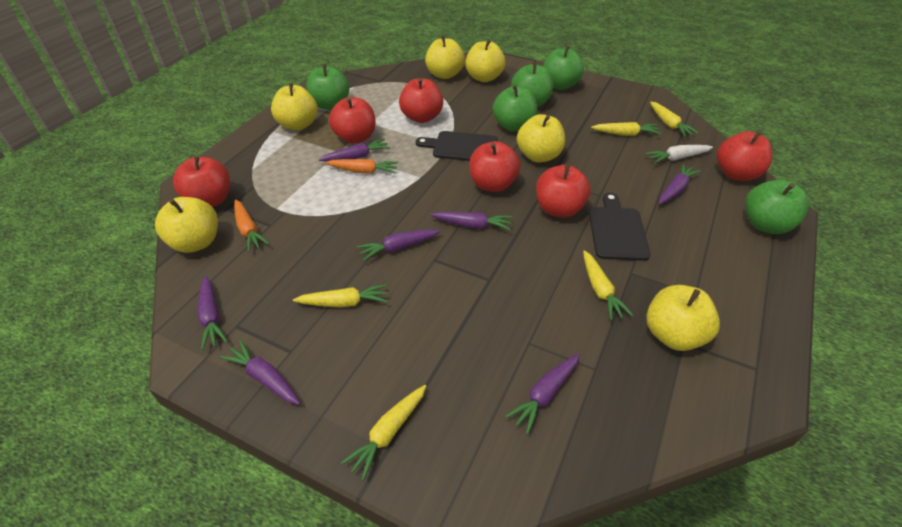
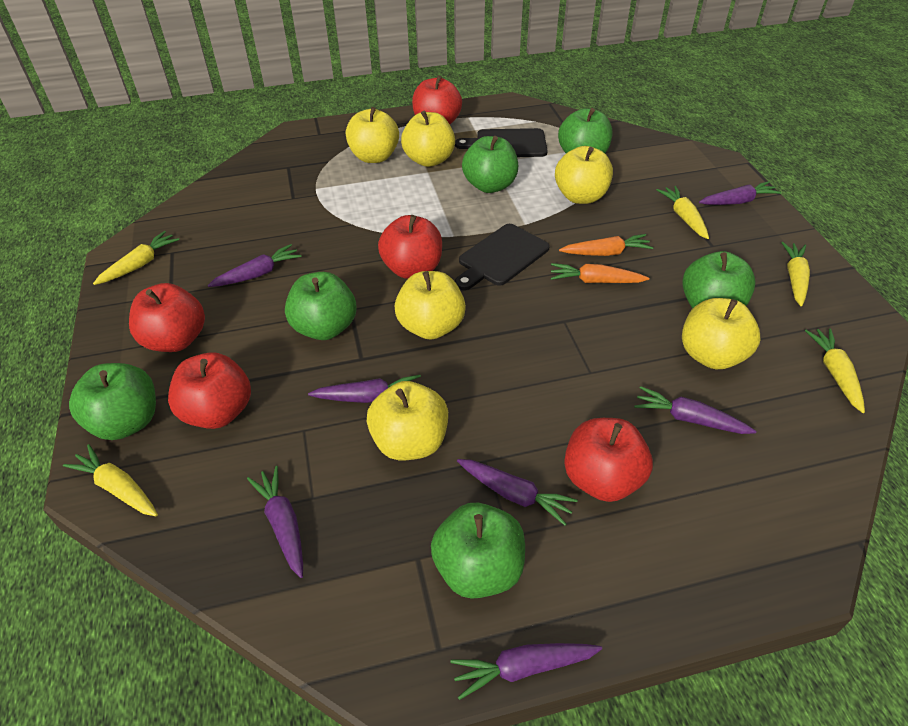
green apple: [306,64,350,110] [493,85,537,131] [511,62,554,107] [543,46,584,90] [745,180,809,234] = 5 -> [69,363,156,440] [285,272,356,340] [431,503,525,599] [462,136,518,193] [558,108,612,153] [682,251,756,308] = 6
red apple: [173,156,230,207] [329,97,376,144] [399,78,443,123] [469,141,520,192] [536,164,591,218] [717,131,772,181] = 6 -> [129,283,205,352] [168,352,251,429] [378,215,442,279] [412,75,462,124] [564,418,653,502] = 5
white carrot: [645,145,713,164] = 1 -> none = 0

